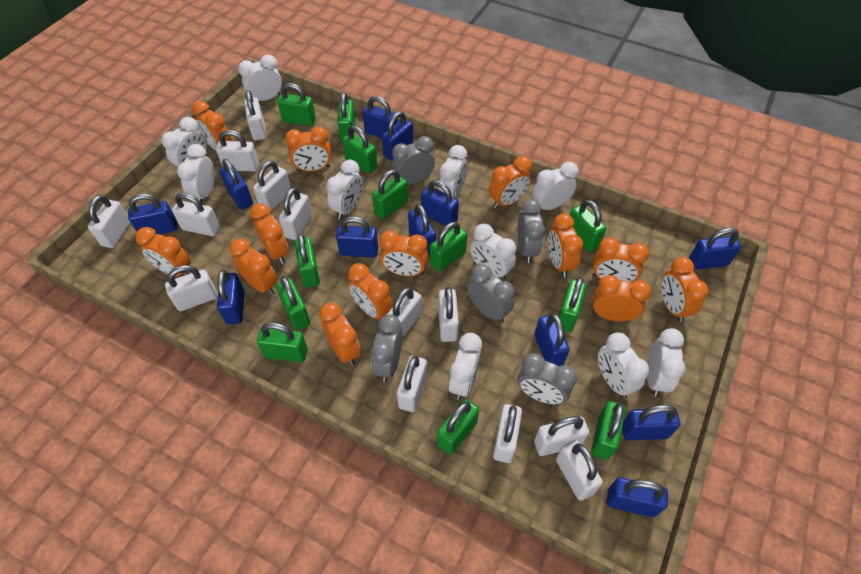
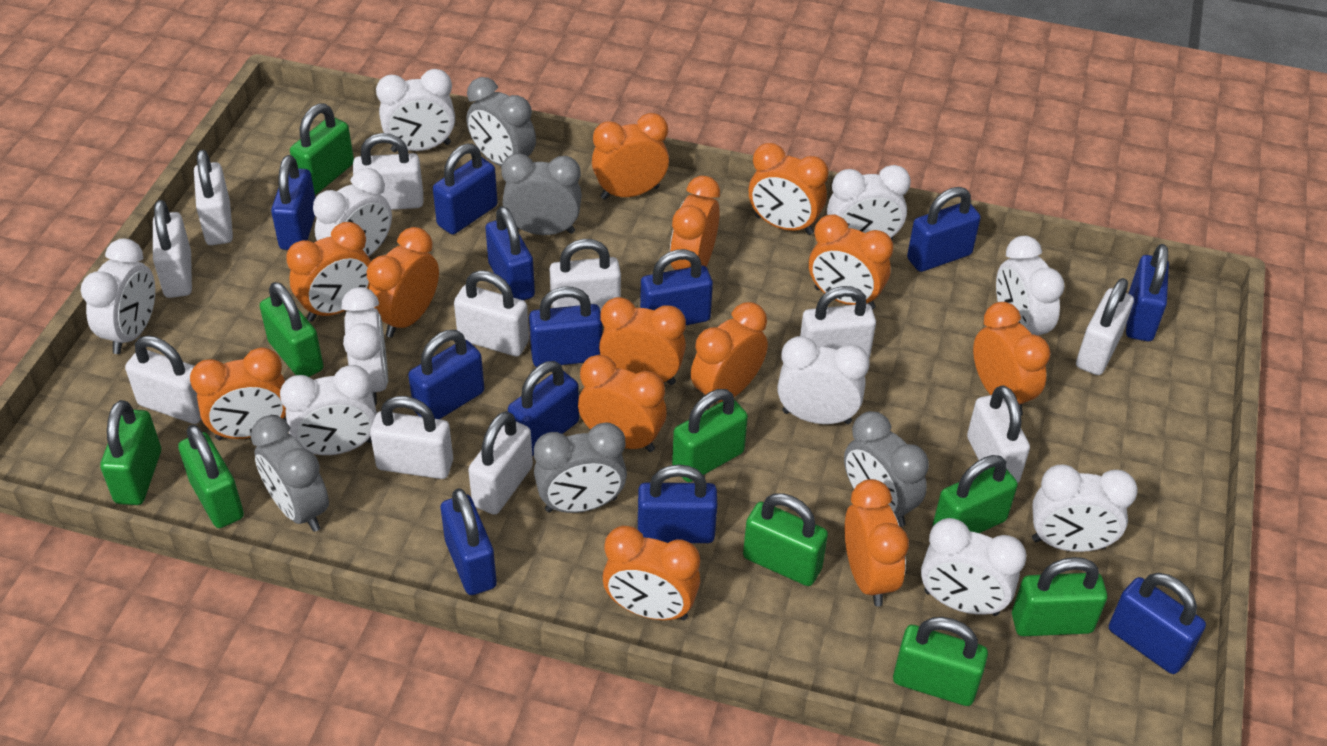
green padlock: [257,322,308,362] [276,276,310,330] [277,83,316,126] [294,233,320,288] [337,92,356,142] [342,126,378,174] [372,170,408,219] [430,222,467,272] [437,399,479,455] [559,277,587,332] [570,200,606,252] [591,401,626,460] = 12 -> [100,400,161,505] [178,425,244,528] [260,282,324,377] [290,104,354,195] [672,389,748,482] [743,493,828,586] [893,617,988,706] [933,455,1018,533] [1012,557,1107,636] = 9
white padlock: [88,195,131,248] [165,265,217,311] [172,193,220,236] [216,130,259,171] [244,90,266,141] [253,160,291,211] [279,187,312,240] [387,287,422,338] [397,356,427,412] [438,287,459,342] [493,404,522,463] [534,416,589,456] [556,440,603,501] = 13 -> [125,335,202,424] [153,200,192,298] [194,150,233,245] [353,133,423,210] [370,396,453,479] [454,270,529,357] [468,411,533,515] [550,239,621,311] [800,286,876,358] [967,385,1030,483] [1076,278,1134,375] = 11

